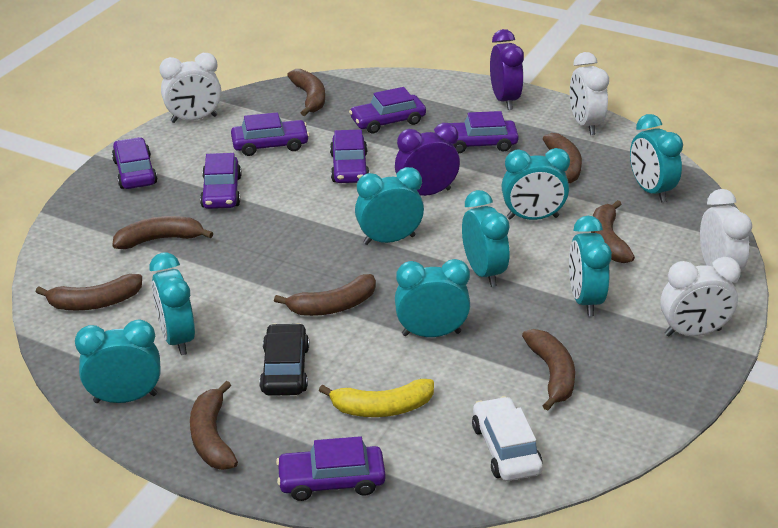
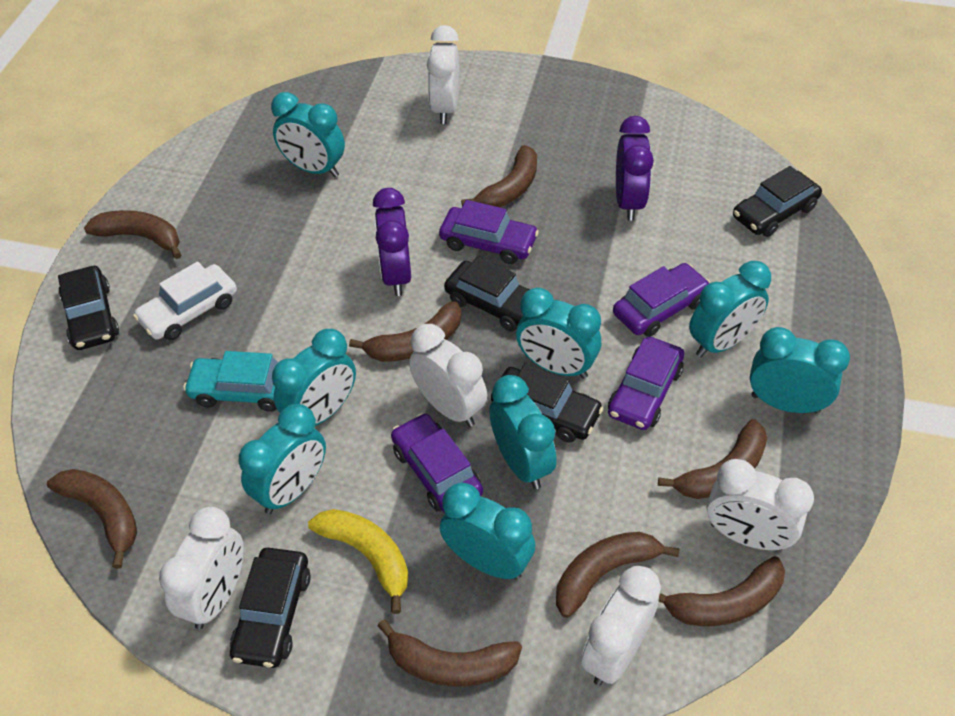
black car: [259,323,309,395] = 1 -> [58,266,119,350] [230,548,311,668] [444,256,530,331] [491,363,604,443] [733,166,822,237] = 5
purple car: [112,137,157,189] [200,153,242,209] [231,112,309,156] [276,436,385,501] [330,130,369,183] [349,87,426,133] [450,111,519,153] = 7 -> [391,413,483,513] [439,200,539,264] [608,337,684,430] [613,263,710,337] = 4
turquoise car: none = 0 -> [183,351,279,412] = 1
white clock: [159,53,221,123] [570,52,609,135] [660,257,741,337] [700,189,752,272] = 4 -> [159,507,244,629] [409,324,487,427] [427,25,459,124] [581,566,661,686] [706,459,814,550] = 5

